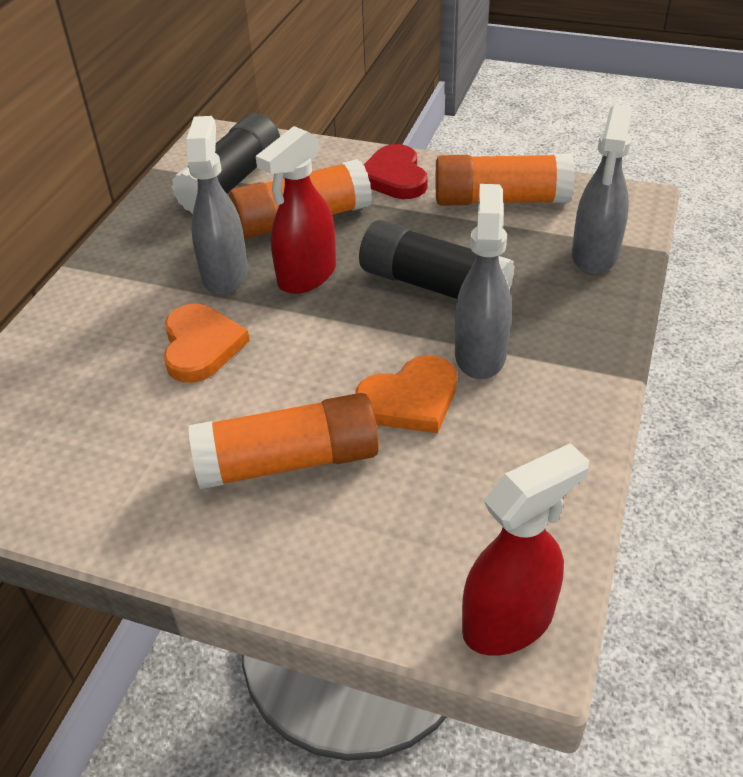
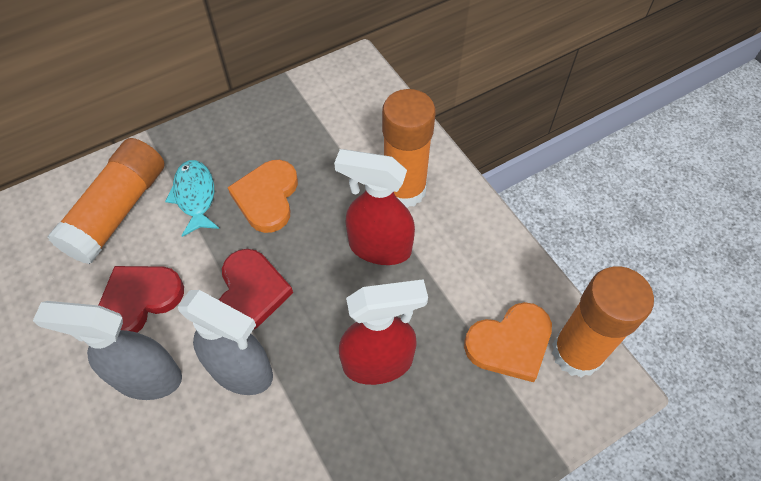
black glue stick: [172,113,280,214] [359,220,515,299] = 2 -> none = 0
grey spray bottle: [187,116,248,295] [455,184,512,379] [572,105,633,275] = 3 -> [33,301,182,400] [178,290,273,395] = 2
red heart: [364,144,428,199] = 1 -> [99,266,184,333] [219,249,293,330] = 2
turquoise fish: none = 0 -> [165,160,219,237] = 1

